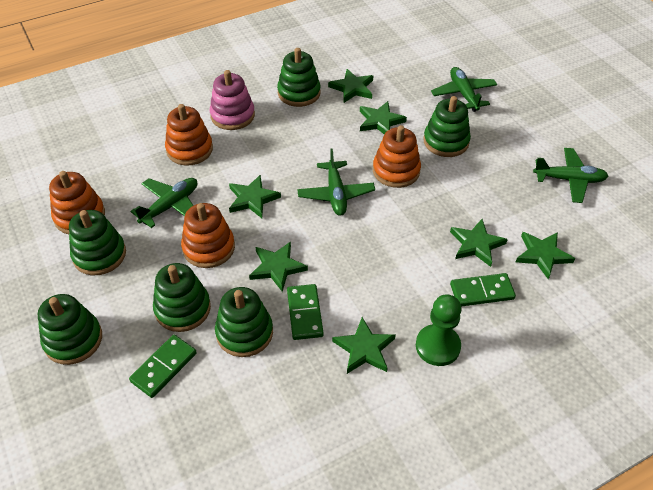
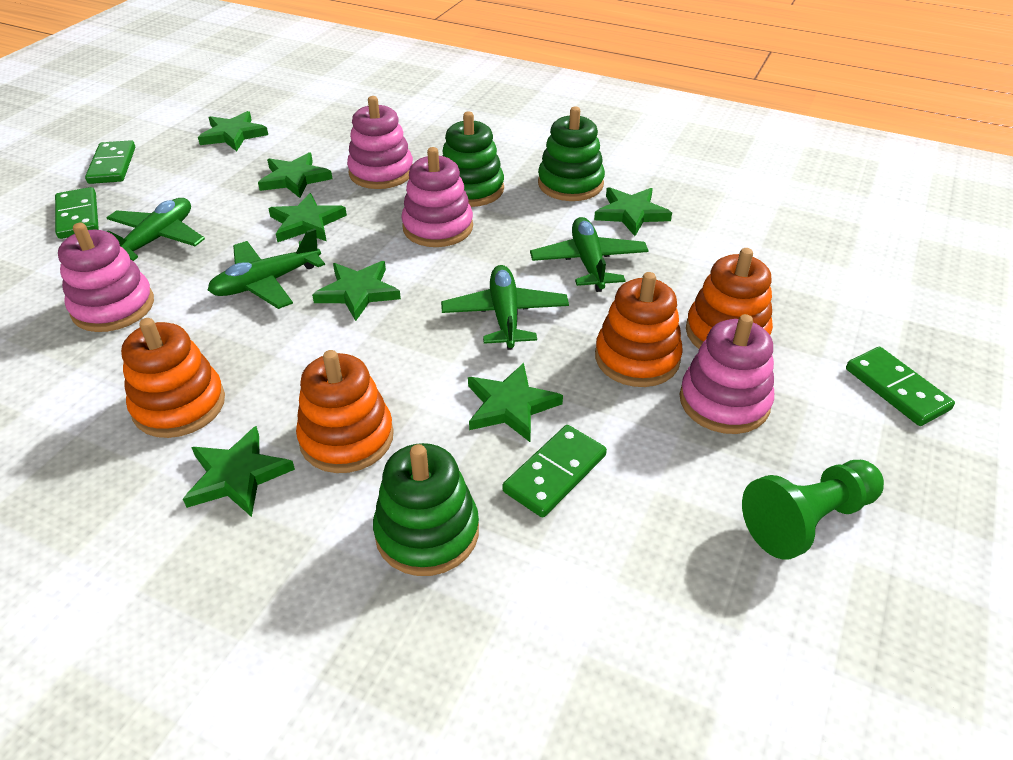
green domino: [129,335,197,398] [287,284,324,340] [450,273,516,307] = 3 -> [55,187,99,239] [85,140,135,184] [503,425,607,518] [846,347,955,426] = 4
green stacking toy: [38,294,102,365] [69,210,126,275] [153,263,211,332] [215,287,273,357] [277,48,320,107] [423,96,471,157] = 6 -> [373,443,479,576] [442,111,504,207] [538,106,605,201] = 3
pink stacking toy: [210,70,255,130] = 1 -> [58,223,154,332] [347,96,413,189] [401,147,473,247] [680,314,774,434] = 4

